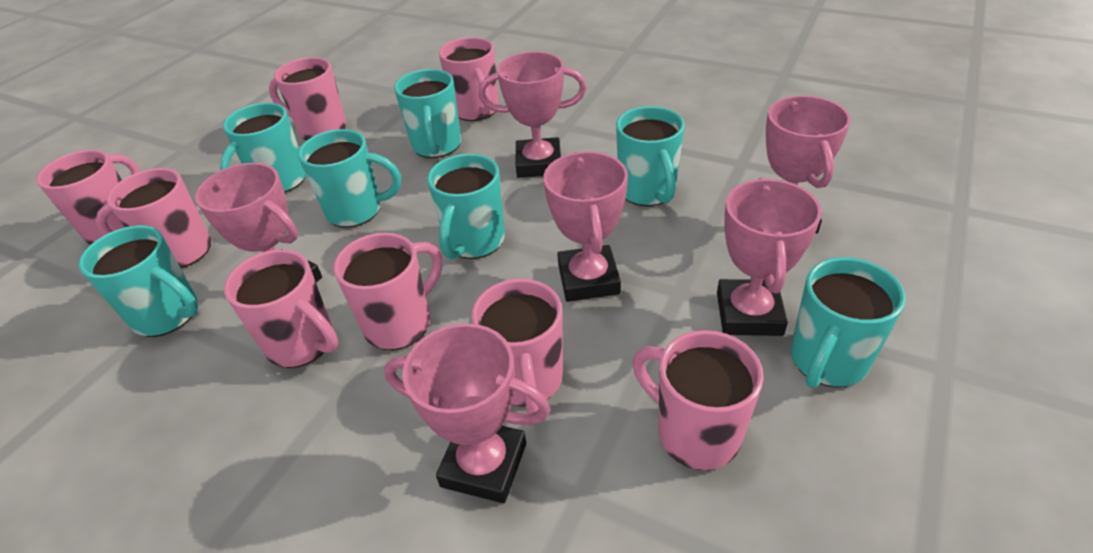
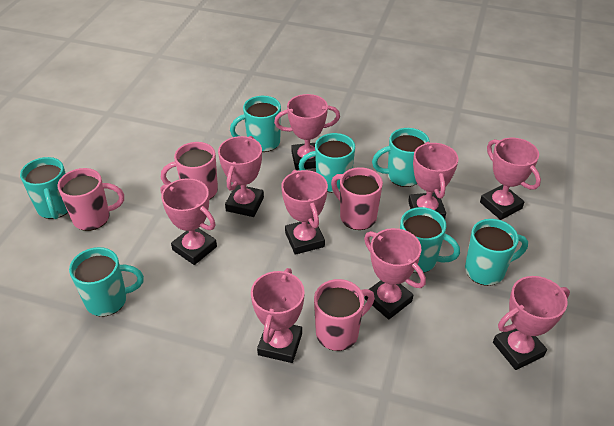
pink mug: [36,150,140,245] [95,168,211,268] [224,249,338,368] [269,57,346,141] [333,233,442,350] [439,37,499,121] [471,279,563,414] [633,330,764,470] = 8 -> [57,168,124,231] [161,142,218,200] [314,279,375,351] [331,167,383,230] = 4
pink trophy: [195,163,322,283] [384,323,551,503] [479,52,587,178] [543,151,628,302] [717,178,822,336] [766,96,851,234] = 6 -> [160,178,217,265] [218,136,264,217] [251,268,305,363] [274,94,340,170] [281,170,328,255] [364,228,426,319] [408,142,459,219] [480,138,541,220] [493,276,570,370] = 9

